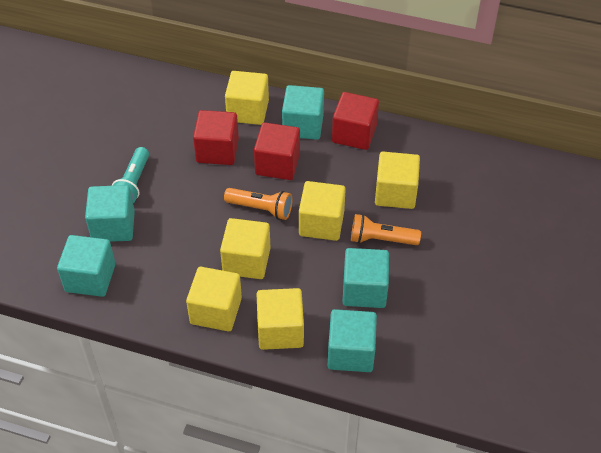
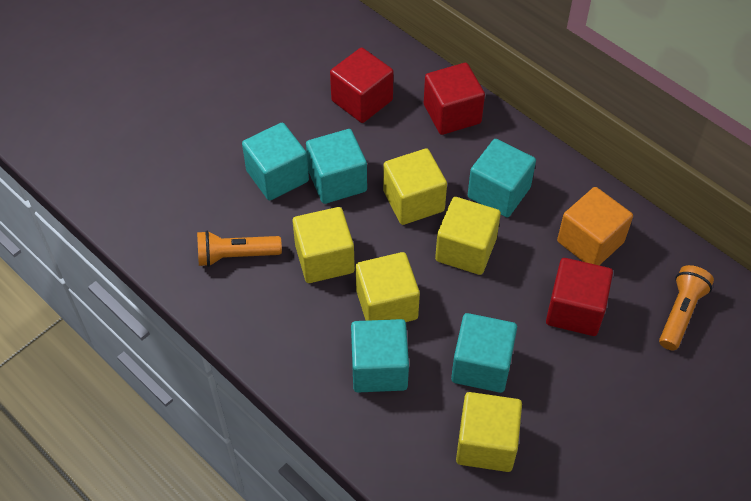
orange cube: none = 0 -> [557,187,633,265] = 1
turquoise flashlight: [112,147,149,203] = 1 -> none = 0
yellow cube: [186,267,242,331] [220,218,271,279] [225,71,269,125] [257,288,304,350] [299,181,346,241] [375,152,420,209] = 6 -> [292,207,355,283] [356,252,420,322] [383,148,447,225] [435,197,501,275] [456,392,522,472] = 5

